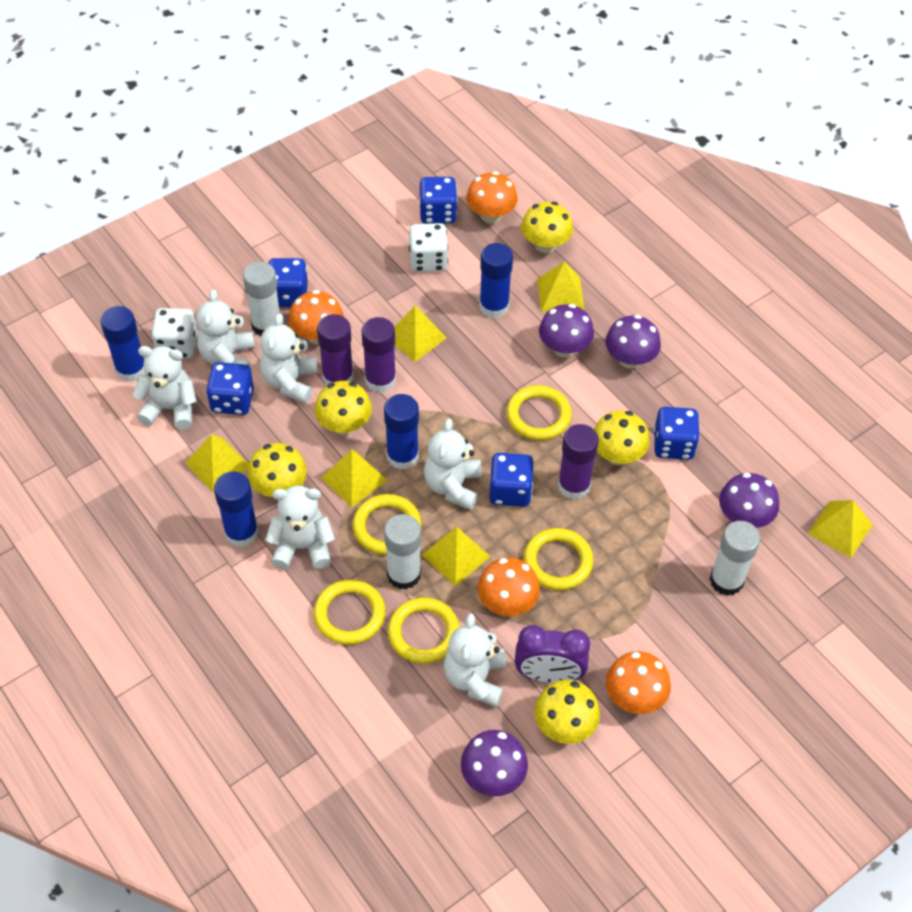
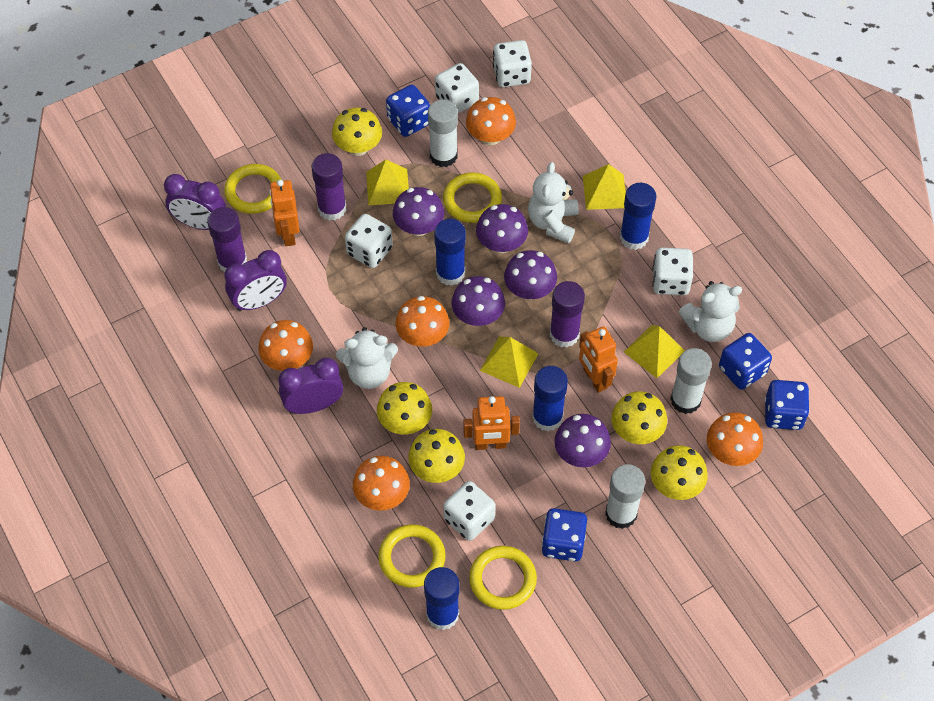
blue dice: [206,362,254,415] [268,258,308,307] [419,177,457,224] [489,453,534,507] [654,407,700,460] = 5 -> [386,85,430,137] [541,508,587,561] [719,333,772,390] [765,380,810,430] = 4
orange mushroom: [289,290,344,344] [466,171,518,223] [478,557,540,616] [606,651,671,714] = 4 -> [259,320,313,371] [353,456,410,511] [395,296,449,347] [466,97,516,145] [707,412,763,466] = 5
orange robot: none = 0 -> [269,180,300,246] [463,396,520,450] [579,326,618,393] = 3
purple clock: [515,625,590,683] = 1 -> [164,174,226,230] [224,250,287,311] [278,358,343,414] = 3
purple mushroom: [461,730,528,796] [539,304,594,357] [605,315,661,369] [719,473,779,528] = 4 -> [393,187,444,236] [452,276,505,326] [476,204,528,253] [504,250,557,300] [554,414,611,467] = 5
white dice: [151,308,197,358] [409,223,448,272] = 2 -> [345,214,393,268] [435,63,479,113] [443,481,496,541] [493,40,532,87] [652,248,693,295] = 5
white teddy bear: [132,346,197,430] [196,290,255,368] [260,313,317,403] [265,486,335,570] [424,419,482,510] [444,613,506,707] = 6 -> [336,327,398,389] [528,162,578,243] [679,281,742,342] = 3
yellow pyramid: [185,434,249,493] [321,449,388,507] [394,305,447,362] [422,526,491,586] [537,261,584,312] [807,500,873,558] = 6 -> [366,160,409,205] [480,337,539,388] [583,164,626,210] [624,325,685,378] = 4
yellow ring: [314,579,386,645] [352,494,422,555] [388,597,460,664] [506,385,572,440] [523,528,593,590] = 5 -> [224,164,282,214] [378,524,446,588] [443,172,502,223] [469,546,537,610] = 4

